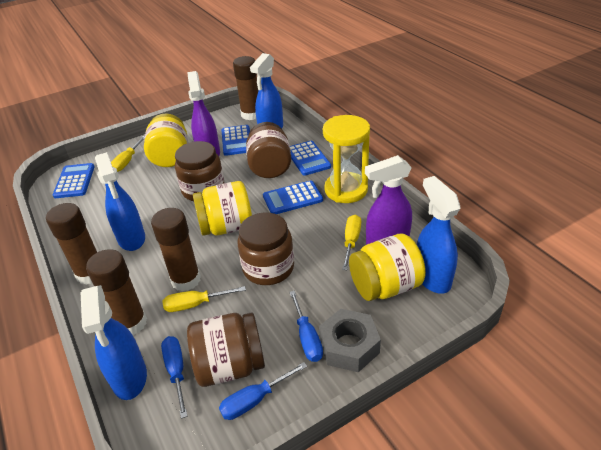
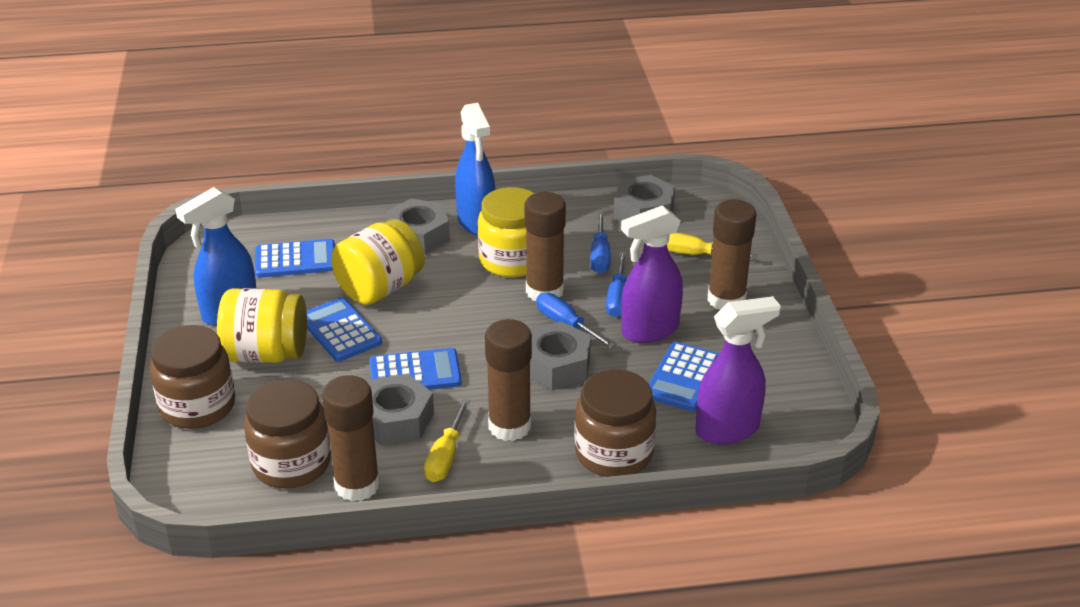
blue spray bottle: [81,285,147,400] [95,152,145,251] [250,53,283,129] [417,176,461,294] = 4 -> [175,187,256,326] [455,103,495,235] = 2
brown jar: [175,141,225,201] [187,312,265,387] [237,212,294,285] [246,122,291,178] = 4 -> [150,325,235,429] [244,379,331,488] [575,370,656,477] = 3
grey nut: [319,309,381,372] = 1 -> [368,374,434,445] [386,199,450,255] [530,321,591,390] [614,175,675,220] = 4
yellow hourglass: [323,115,370,203] = 1 -> none = 0
yellow screwdriver: [111,136,145,172] [162,286,246,312] [342,215,361,270] = 3 -> [424,399,470,482] [667,232,758,259] = 2

